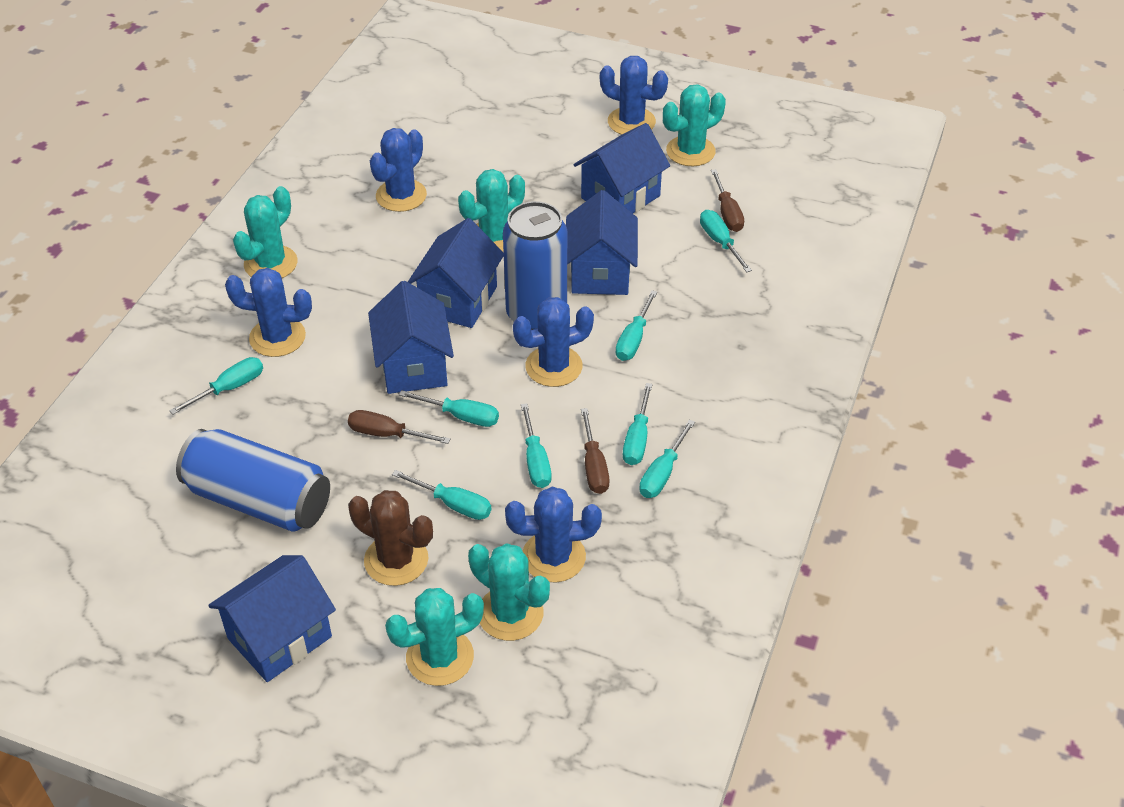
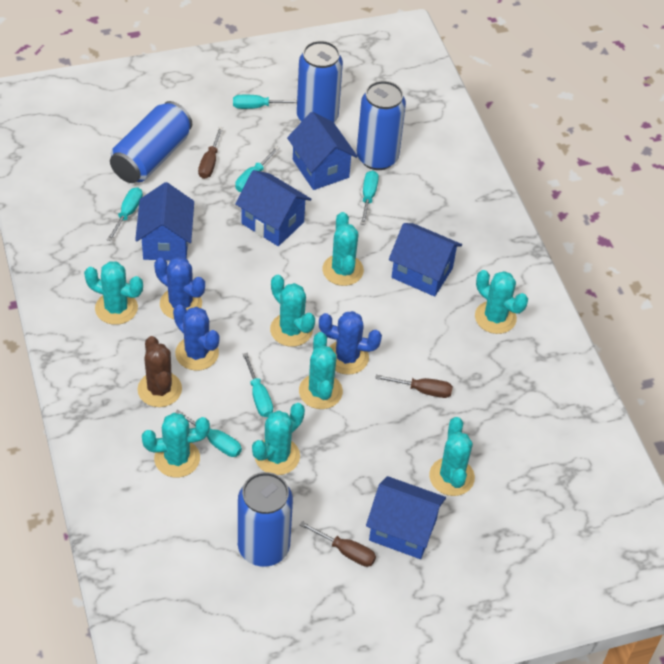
blue cactus: [225,268,312,357] [370,128,427,212] [505,487,602,582] [513,297,594,387] [600,56,668,135] = 5 -> [154,257,205,319] [173,304,219,371] [319,311,382,375] = 3
blue can: [176,429,330,532] [503,201,567,330] = 2 -> [110,101,192,183] [238,472,293,567] [297,40,343,122] [357,81,406,170] = 4
turquoise cactus: [233,186,298,278] [385,588,484,686] [458,169,525,253] [468,543,550,641] [663,84,726,166] = 5 -> [84,261,143,325] [142,413,210,478] [252,403,305,475] [270,275,315,347] [299,332,343,409] [323,212,364,286] [429,417,475,496] [475,270,528,334] = 8
turquoise screwdriver: [169,357,263,415] [392,470,492,520] [399,390,499,427] [521,403,551,488] [616,290,657,361] [623,383,653,465] [639,420,695,498] [700,210,752,272] = 8 -> [107,187,143,241] [175,410,242,457] [233,95,297,109] [235,146,280,192] [243,353,273,417] [361,170,379,225] = 6

